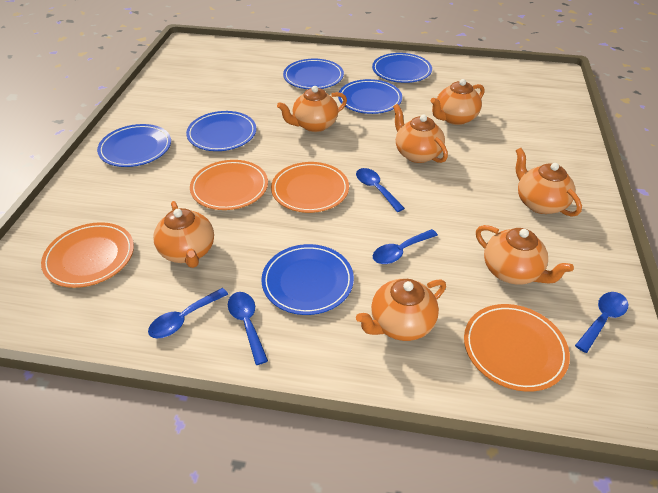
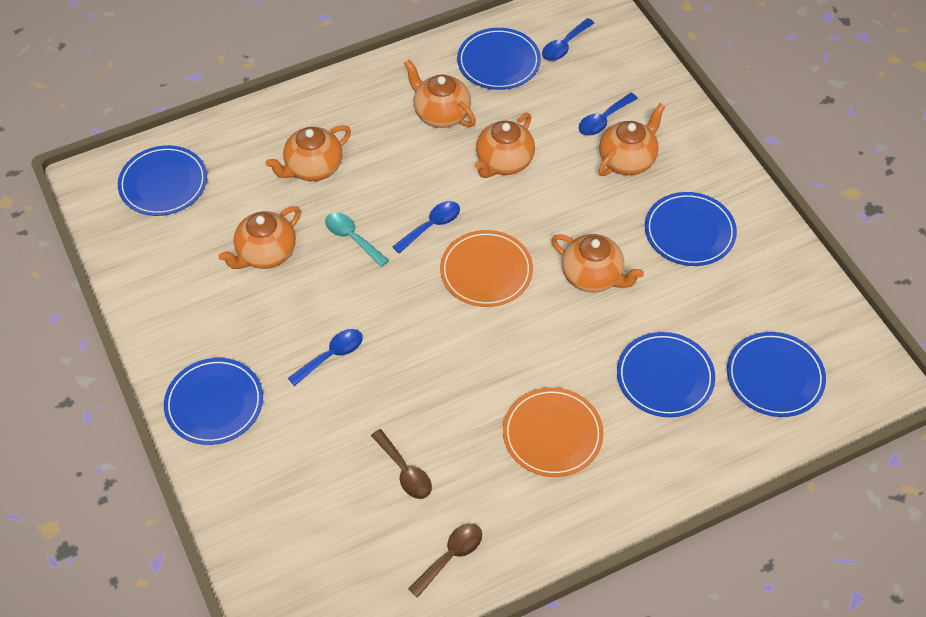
blue spoon: [148,288,228,338] [228,292,268,365] [356,168,405,212] [373,229,438,264] [575,292,628,353] = 5 -> [288,329,363,386] [392,201,460,254] [542,18,594,61] [579,93,638,136] = 4
brown spoon: none = 0 -> [371,429,432,499] [408,524,482,598] = 2
orange plate: [41,222,134,288] [190,160,268,210] [271,162,349,213] [464,304,570,392] = 4 -> [440,230,533,307] [503,387,604,477] = 2
orange teapot: [153,201,214,268] [277,86,347,132] [356,279,446,341] [393,104,448,163] [431,79,484,125] [476,225,574,285] [516,148,582,217] = 7 -> [218,206,301,269] [265,125,351,181] [404,60,476,128] [475,113,535,178] [551,234,644,292] [598,103,666,176] = 6
turquoise spoon: none = 0 -> [325,213,389,267] = 1

